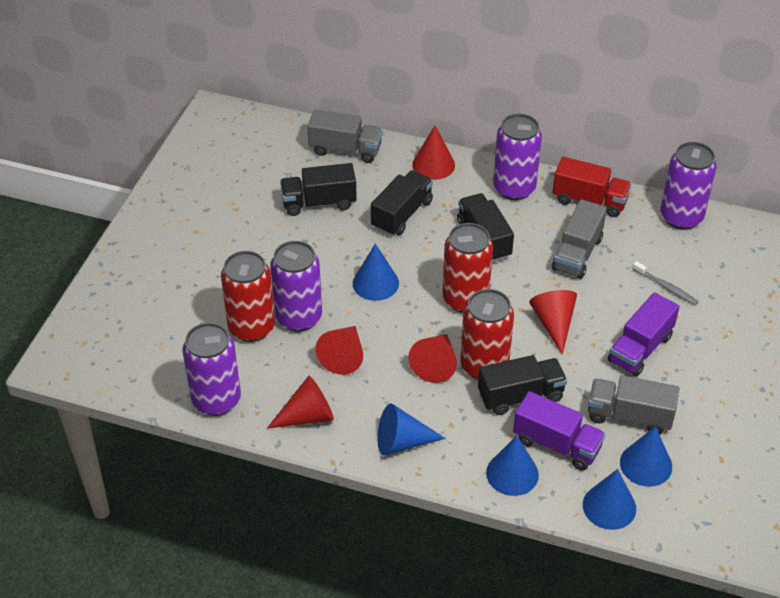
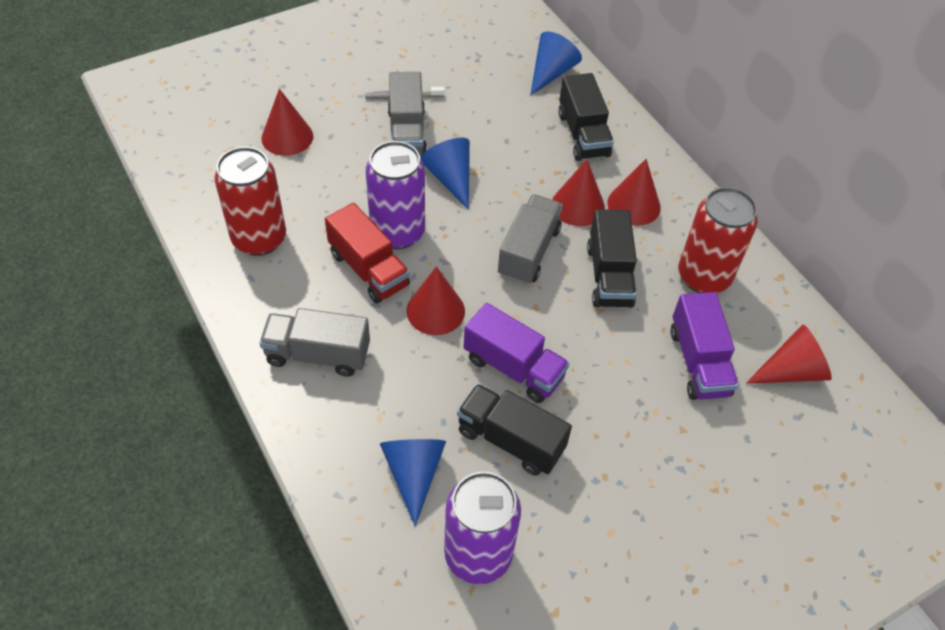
black truck: [280,163,357,216] [371,170,433,236] [457,193,514,262] [478,355,567,415] = 4 -> [457,384,572,476] [558,73,614,161] [587,209,637,308] = 3
blue cone: [353,243,399,301] [377,404,446,455] [486,436,539,496] [583,469,636,530] [620,426,672,487] = 5 -> [380,439,446,526] [420,138,470,210] [530,31,582,95] = 3
purple can: [182,323,241,416] [270,241,322,332] [493,114,542,200] [660,142,717,230] = 4 -> [366,141,425,249] [444,471,521,584] = 2
red can: [221,251,275,342] [442,223,493,313] [460,289,514,380] = 3 -> [214,147,286,256] [678,187,758,293] = 2

